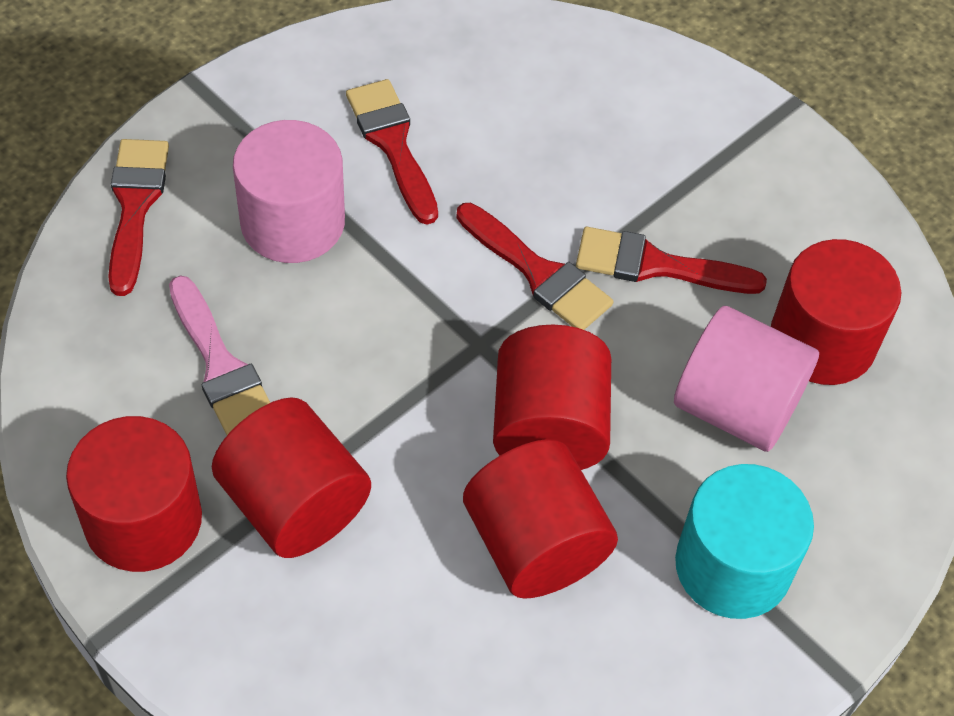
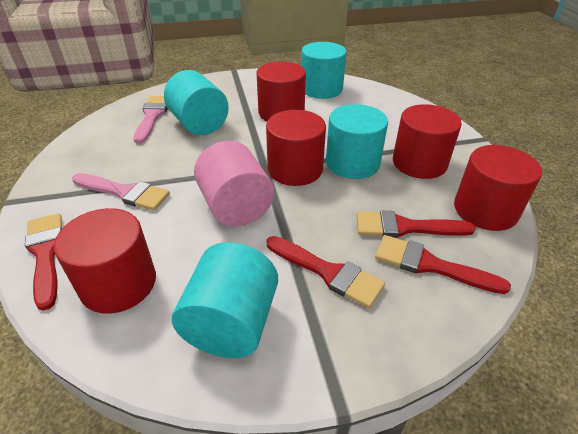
pink brush: [169,275,270,435] = 1 -> [72,173,170,210] [134,96,168,144] = 2
pink cylinder: [233,120,345,263] [674,306,819,452] = 2 -> [194,141,274,226] = 1
turquoise cylinder: [675,464,814,619] = 1 -> [164,70,229,135] [172,242,278,358] [301,42,347,99] [326,104,388,179] = 4

